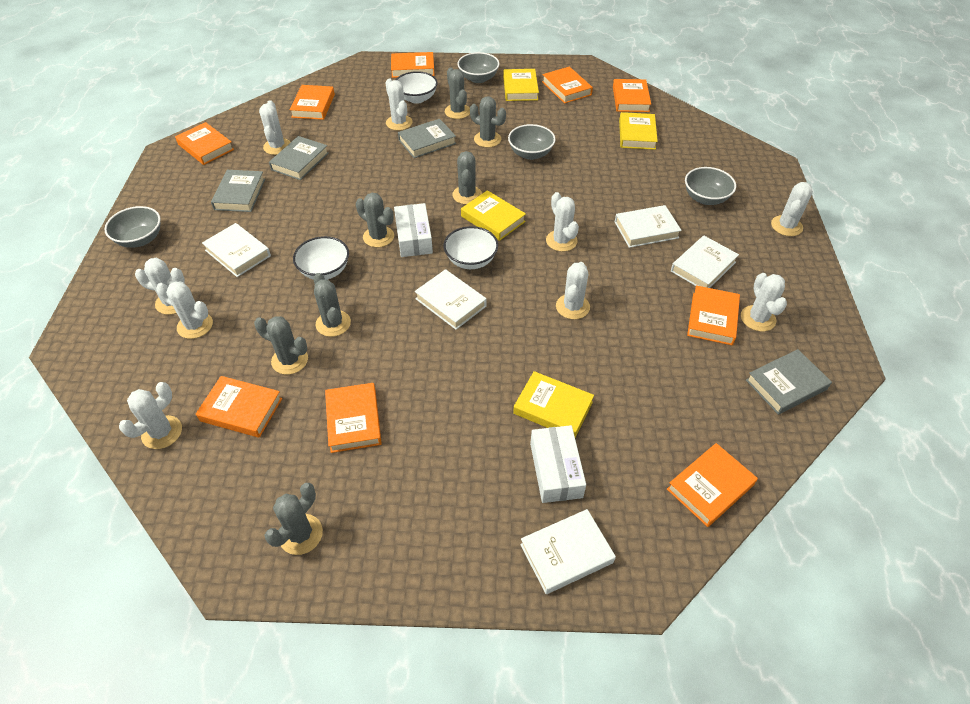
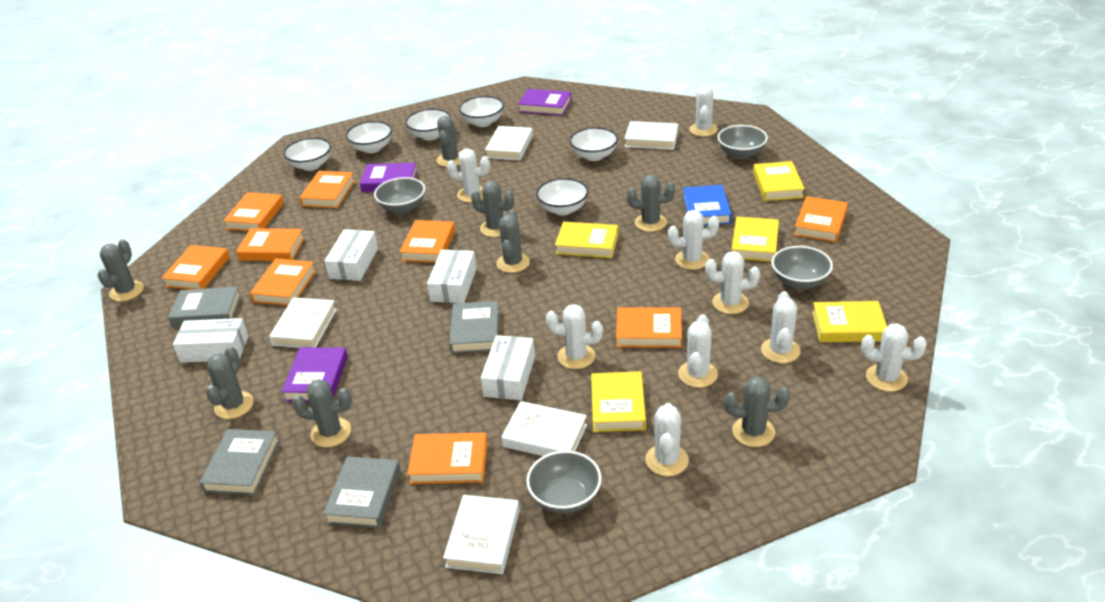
blue book: none = 0 -> [683,185,732,225] = 1
grey cactus: [254,316,308,375] [265,483,323,555] [313,273,351,337] [356,193,394,247] [445,67,470,119] [452,151,482,204] [470,96,506,148] = 7 -> [97,239,144,302] [206,346,254,419] [292,379,352,447] [437,116,460,167] [471,181,514,237] [496,210,530,273] [627,175,675,232] [724,376,790,447] = 8
purple book: none = 0 -> [281,347,348,402] [360,163,417,192] [518,89,571,116] = 3
white bowl: [293,236,349,280] [396,71,438,104] [443,226,498,269] = 3 -> [283,137,331,171] [346,121,392,153] [405,109,451,140] [459,96,504,127] [536,178,589,215] [569,127,618,161] = 6
white box: [394,203,433,257] [530,425,586,503] = 2 -> [173,318,249,363] [324,229,378,281] [427,250,476,303] [481,335,535,400] = 4
yellow book: [461,190,526,241] [503,69,539,101] [513,371,594,438] [619,112,658,150] = 4 -> [555,222,618,258] [591,371,646,432] [732,217,779,262] [753,161,805,201] [812,301,887,342] = 5

